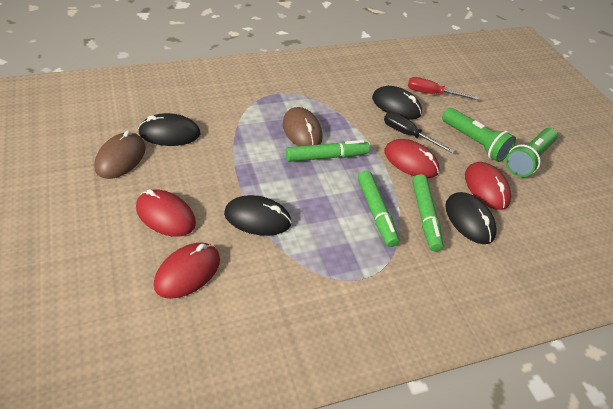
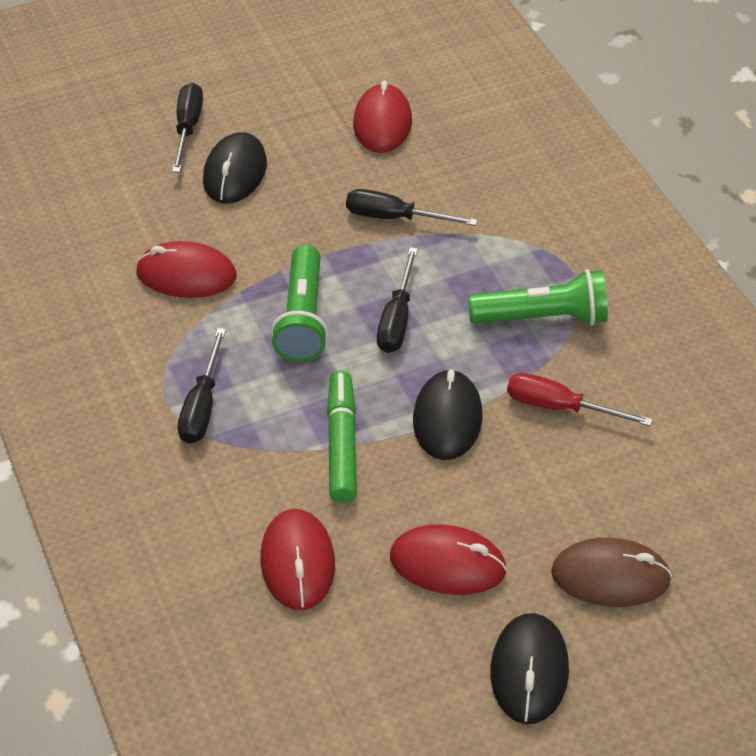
black mouse: [138,113,200,146] [224,195,292,236] [372,86,422,120] [445,192,497,244] = 4 -> [203,132,267,204] [413,369,483,460] [490,613,569,724] = 3
black screwdriver: [384,112,454,153] = 1 -> [172,83,203,173] [177,328,226,444] [346,189,478,226] [377,247,418,353] = 4
brown mouse: [94,130,146,179] [283,107,323,146] = 2 -> [551,538,672,607] = 1
green marker: [286,140,370,162] [358,171,399,247] [412,174,444,251] = 3 -> [327,371,357,503] = 1

